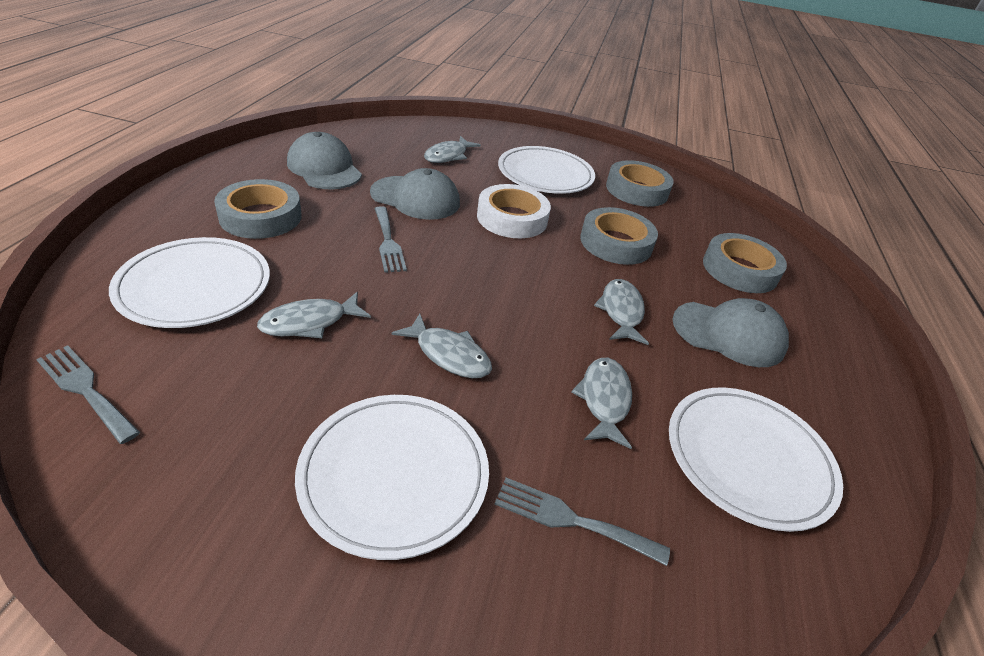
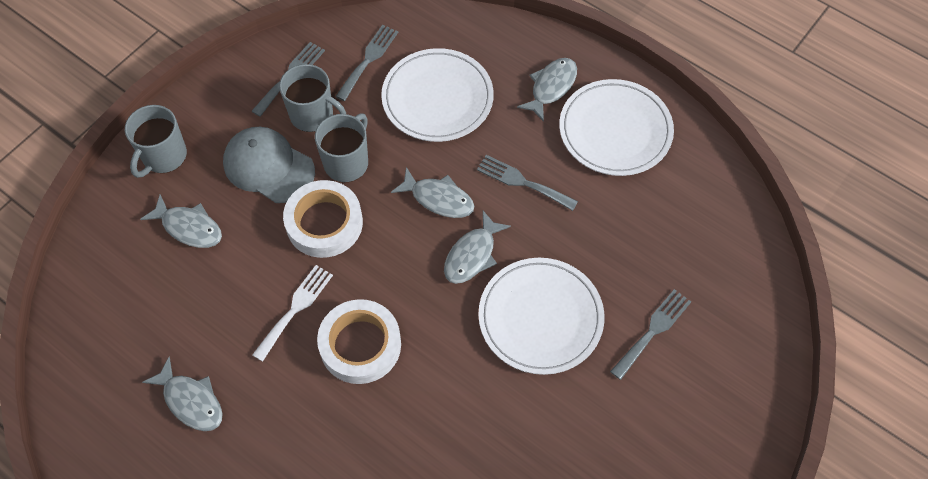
grey cap: [287,132,362,189] [370,168,460,220] [672,298,789,367] = 3 -> [223,127,315,203] = 1
grey fork: [36,345,140,444] [374,206,407,273] [495,478,670,566] = 3 -> [252,42,325,117] [335,25,398,101] [477,155,578,211] [610,289,691,380] = 4
grey mug: none = 0 -> [125,105,187,178] [279,64,346,132] [315,113,368,182] = 3
grey tape: [214,179,302,239] [580,207,658,265] [606,160,674,207] [703,233,787,293] = 4 -> none = 0
white fork: none = 0 -> [252,265,333,362] = 1
white plate: [109,237,270,328] [295,395,489,560] [498,146,595,194] [669,388,843,532] = 4 -> [381,48,494,142] [478,258,604,375] [559,79,674,176] = 3
white tape: [477,184,551,238] = 1 -> [283,180,363,258] [317,299,401,384] = 2

